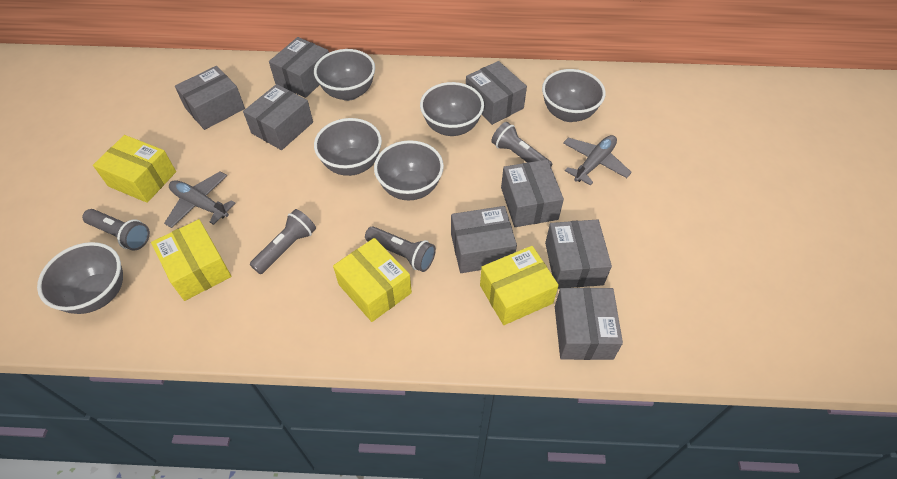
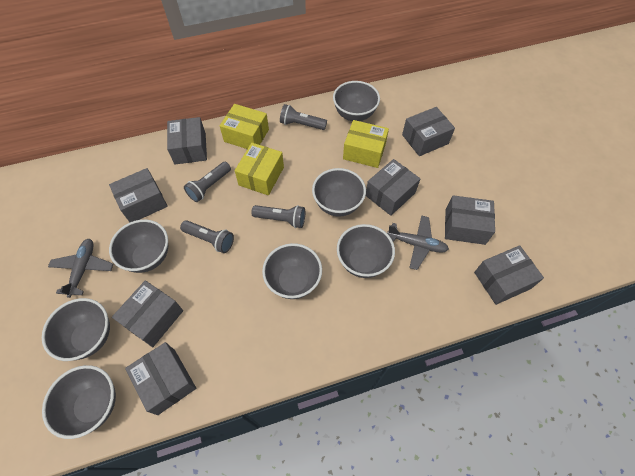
grey bowl: [37,242,123,314] [314,49,375,101] [314,118,382,176] [374,140,444,200] [420,82,484,136] [542,69,606,122] = 6 -> [42,298,110,361] [42,365,116,439] [109,219,168,273] [262,243,322,299] [312,168,366,217] [333,81,380,121] [337,224,395,278] = 7
yellow box: [93,135,176,203] [151,219,231,301] [333,238,412,322] [480,246,559,325] = 4 -> [220,104,269,149] [235,143,284,195] [343,120,389,168] = 3

